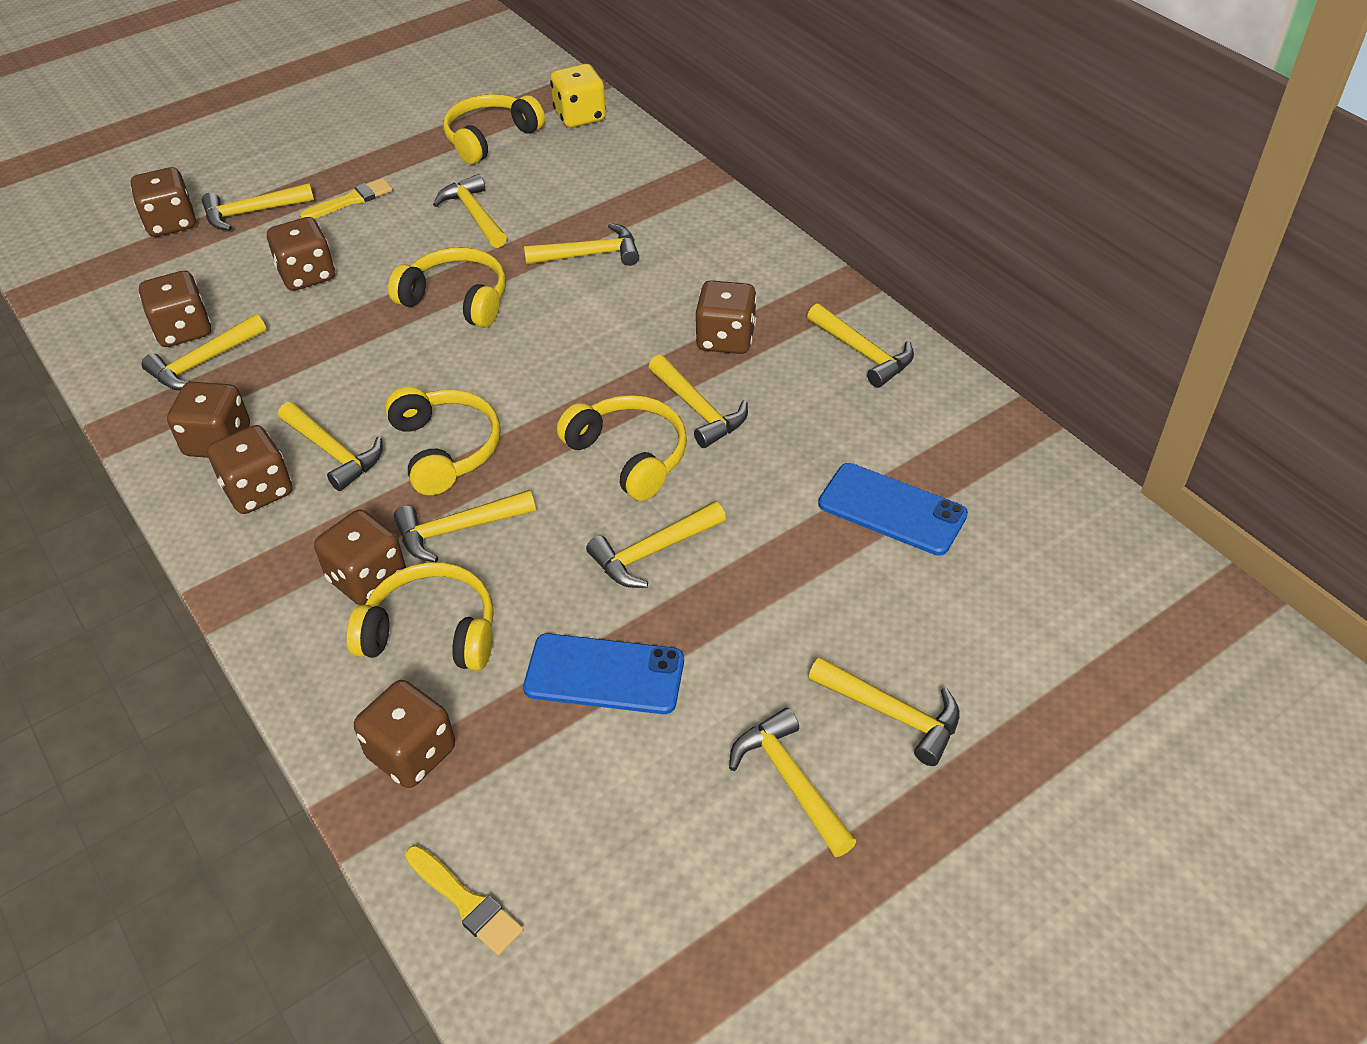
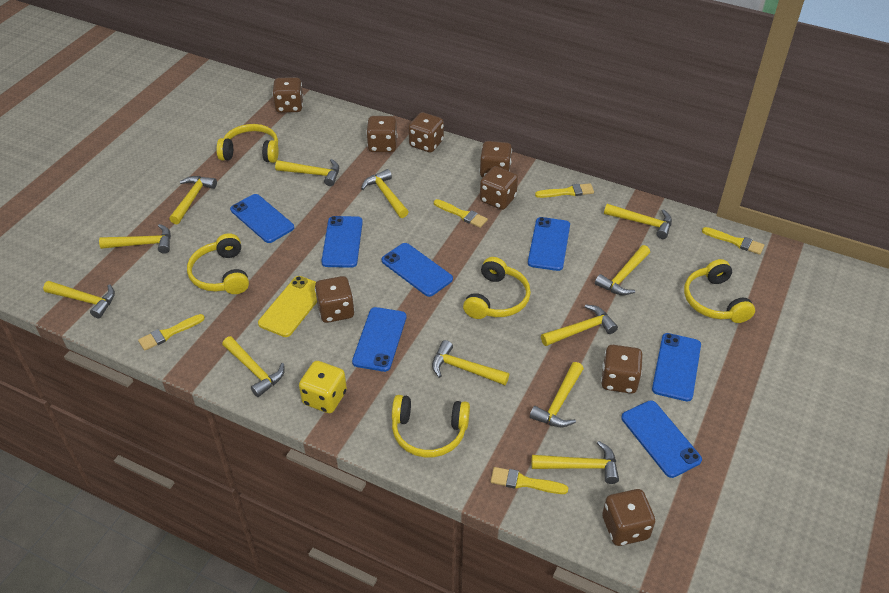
blue phone: [523,633,684,714] [818,463,968,556] = 2 -> [230,194,294,243] [321,216,363,268] [352,307,406,372] [382,243,453,297] [528,217,570,271] [621,400,702,478] [652,333,701,401] = 7
yellow brush: [300,178,392,219] [405,845,524,956] = 2 -> [138,314,205,351] [434,199,488,228] [491,467,568,494] [535,183,594,198] [702,227,765,255] = 5
yellow hammer: [142,314,267,390] [202,183,314,230] [278,402,383,491] [394,490,536,562] [433,174,507,248] [524,223,639,266] [586,501,726,588] [648,355,748,448] [729,708,857,857] [807,304,914,388] [808,657,960,766] = 11 -> [43,281,115,319] [99,224,171,254] [169,176,217,224] [222,336,285,397] [275,159,339,186] [361,169,408,218] [432,340,509,385] [530,362,584,427] [532,441,619,484] [541,304,618,346] [595,245,650,295] [604,204,672,239] = 12
yellow phone: none = 0 -> [258,276,317,337] = 1

